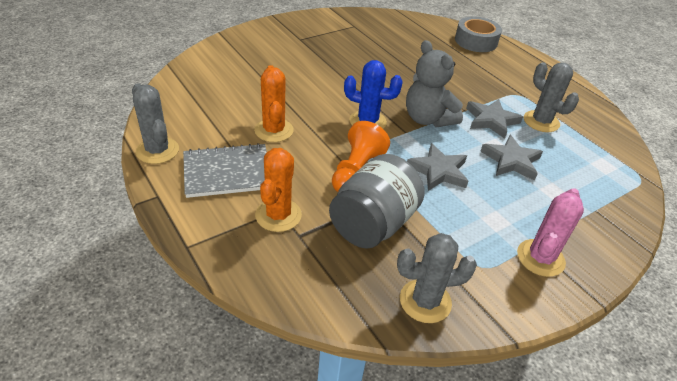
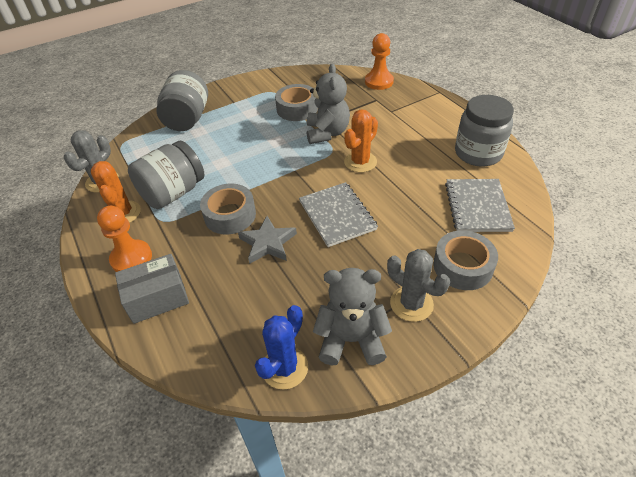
grey box: none = 0 -> [115,254,189,324] = 1
grey cactus: [132,83,179,164] [397,233,477,323] [524,62,579,132] = 3 -> [64,130,119,193] [387,249,450,322] = 2
grey jar: [329,154,425,249] = 1 -> [128,141,204,209] [156,70,208,131] [455,95,514,167] = 3
grey notebook: [183,143,267,198] = 1 -> [299,182,378,247] [445,179,515,232] = 2
grey star: [407,143,468,191] [466,99,523,139] [480,135,543,181] = 3 -> [238,216,297,264] = 1
grey tape: [455,17,502,52] = 1 -> [200,184,256,234] [275,84,318,121] [433,230,498,290] = 3
grey teddy bear: [406,40,463,127] = 1 -> [307,63,350,144] [313,268,392,365] = 2
orange pawn: [332,121,390,192] = 1 -> [97,206,152,272] [365,33,394,90] = 2
pink cactus: [517,188,584,277] = 1 -> none = 0

